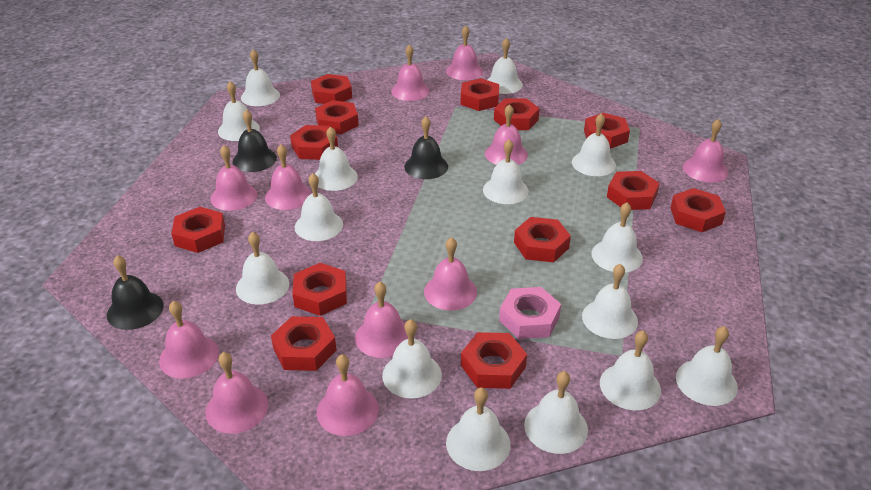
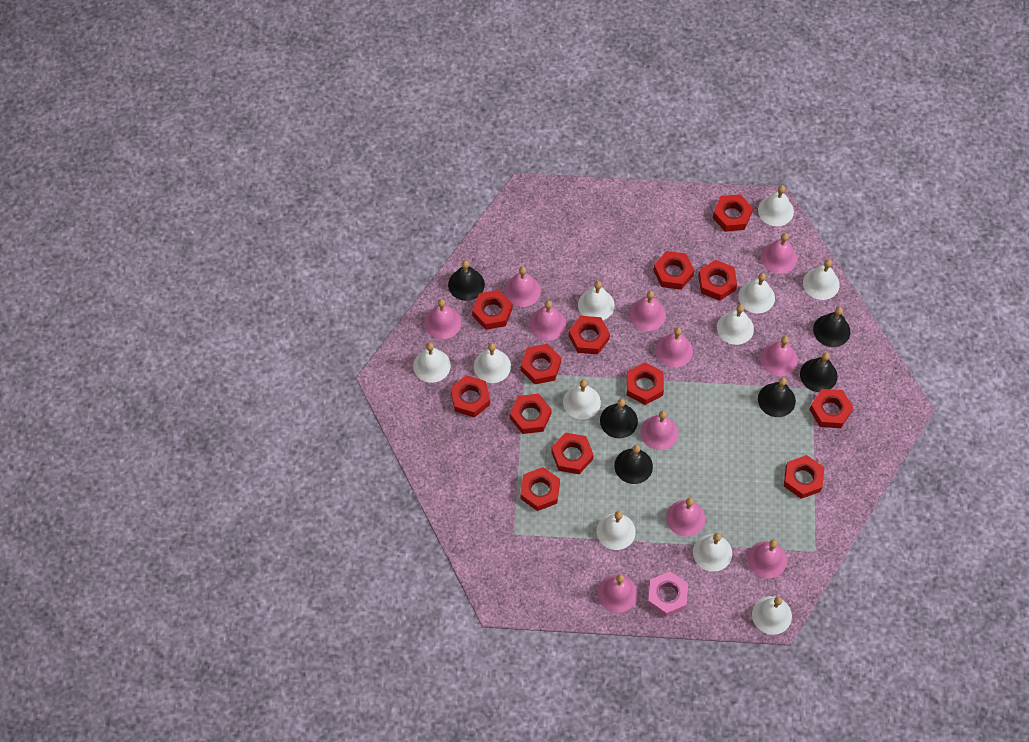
black bell: [107,255,164,330] [233,109,277,172] [404,116,448,179] = 3 -> [448,260,485,301] [600,399,638,438] [614,445,653,484] [758,377,796,417] [800,352,838,392] [813,307,850,347] = 6
white bell: [218,81,260,141] [236,232,289,305] [241,49,280,106] [295,173,343,241] [315,126,358,191] [382,319,442,398] [446,387,511,471] [483,139,529,204] [487,38,523,94] [524,371,588,454] [572,113,616,176] [582,264,638,339] [591,202,643,273] [600,331,661,410] [676,326,738,406] = 15 -> [413,343,451,383] [474,343,511,383] [563,380,601,420] [578,281,615,320] [597,511,636,550] [693,533,732,572] [717,304,754,345] [738,273,775,313] [752,596,792,635] [758,185,794,226] [803,259,840,300] = 11

